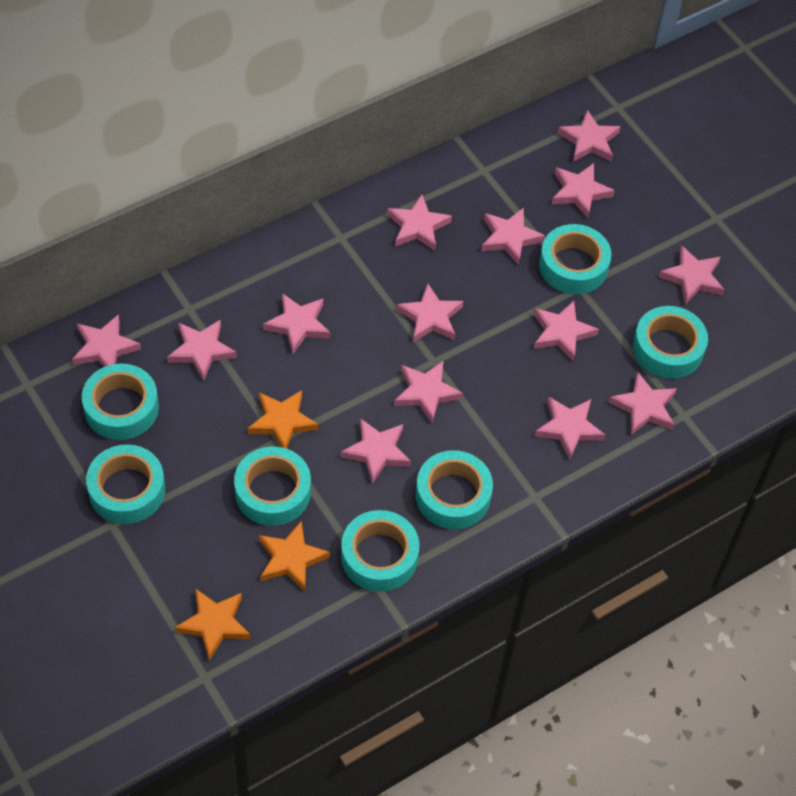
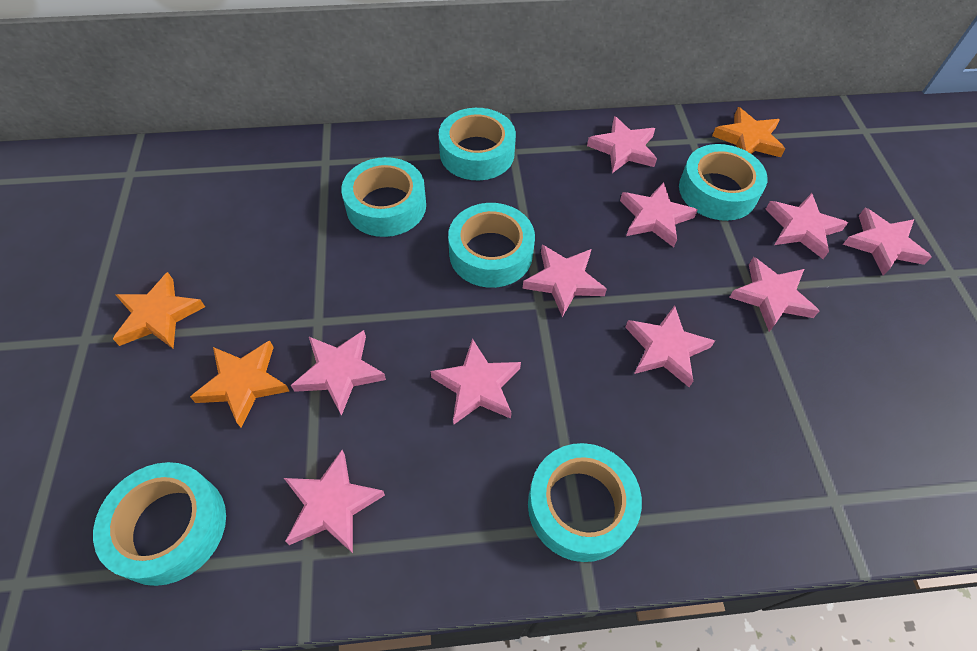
pink star: [72,314,141,367] [167,320,237,381] [263,293,330,354] [341,418,411,484] [387,195,452,251] [394,361,463,423] [396,284,464,342] [481,208,545,265] [534,301,599,362] [535,397,605,460] [552,163,615,218] [558,110,621,162] [609,372,677,435] [659,246,725,304] = 14 -> [284,450,385,553] [291,330,386,416] [431,339,521,425] [523,245,607,317] [587,116,657,173] [620,182,698,247] [625,305,715,387] [729,257,819,332] [765,193,848,259] [843,208,931,276] = 10
turquoise tape: [82,364,159,440] [86,444,165,524] [234,446,311,526] [341,510,420,592] [416,450,493,529] [539,224,612,294] [633,306,708,379] = 7 -> [93,462,226,586] [341,157,426,237] [439,108,516,180] [448,203,535,288] [528,443,642,562] [679,144,768,221] = 6

